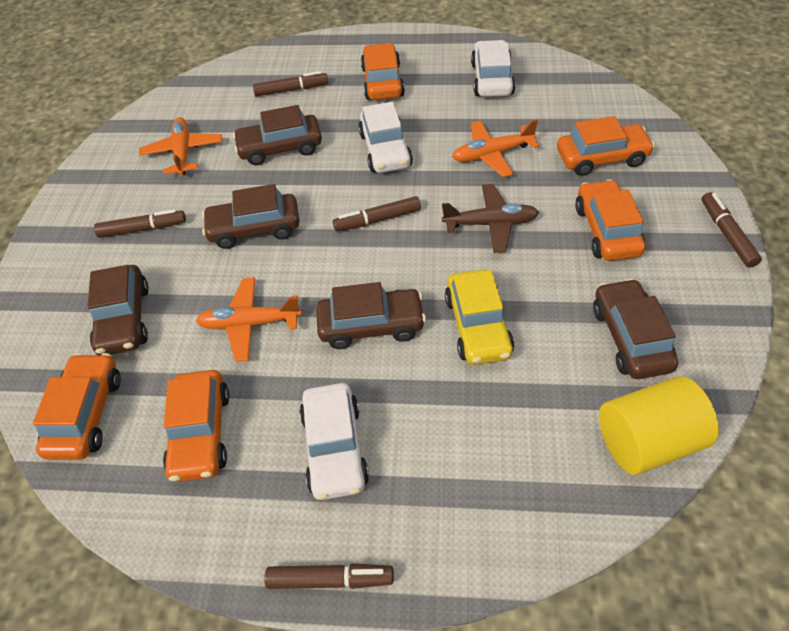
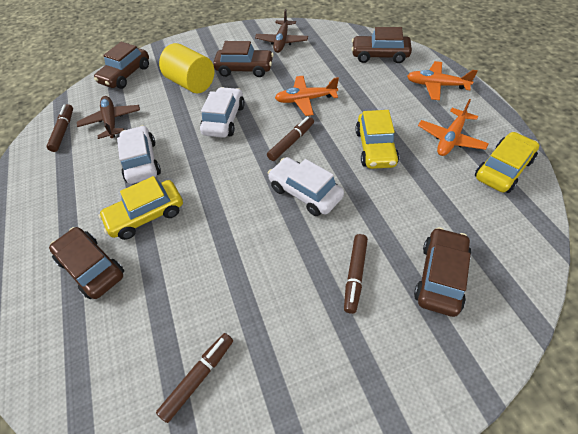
brown marker: [94,209,186,238] [253,71,328,97] [264,563,394,589] [333,196,421,232] [702,192,762,268] = 5 -> [47,104,73,152] [156,333,233,423] [267,116,314,161] [344,234,368,314] = 4
brown plane: [442,184,539,253] = 1 -> [77,96,140,139] [255,9,308,53] = 2
orange car: [33,353,121,460] [163,370,230,482] [361,43,405,100] [557,116,655,176] [575,179,645,261] = 5 -> none = 0
yellow car: [445,269,514,365] = 1 -> [98,176,183,240] [355,110,399,169] [475,132,539,193] = 3

